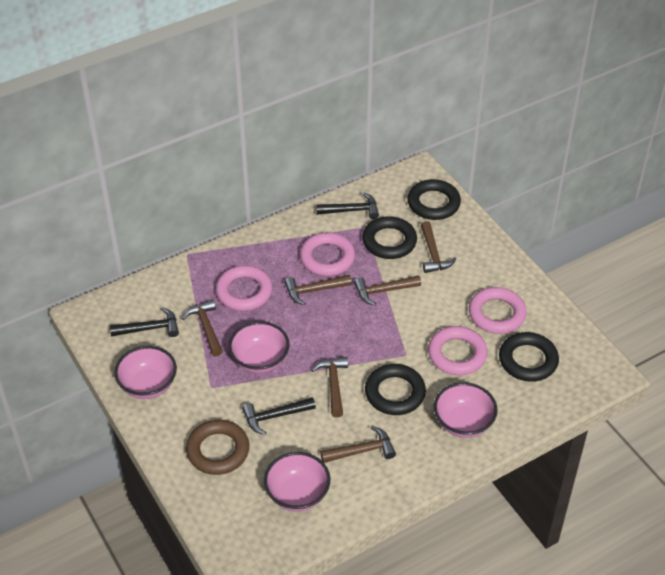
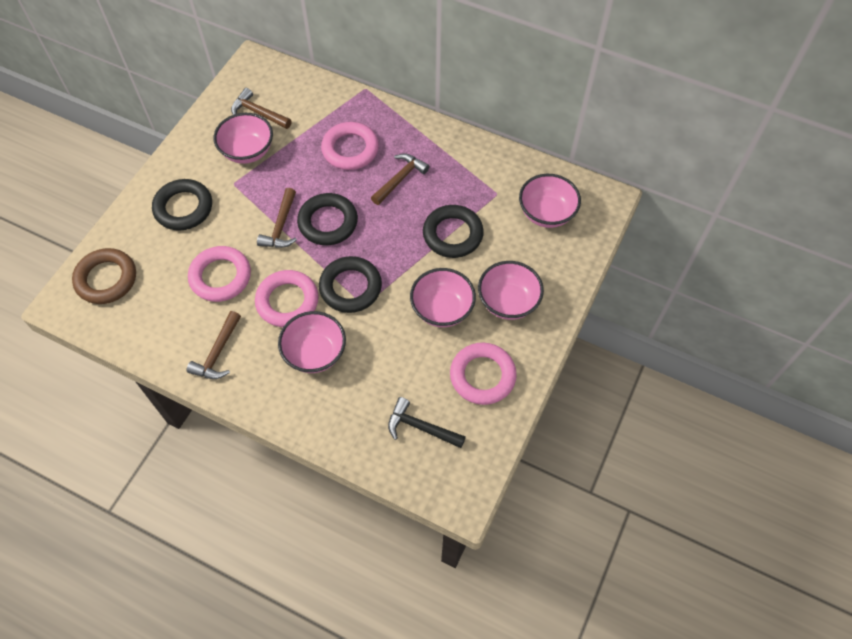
black hammer: [110,307,179,337] [242,397,316,435] [316,193,379,219] = 3 -> [388,397,466,448] = 1
brown hammer: [182,299,223,356] [284,275,352,305] [311,357,348,418] [320,426,396,463] [354,275,421,306] [421,221,456,273] = 6 -> [187,311,241,379] [231,88,292,129] [257,188,297,248] [371,154,430,205] = 4
pink bowl: [114,346,177,399] [228,321,290,373] [264,452,330,512] [434,382,498,438] = 4 -> [214,113,273,164] [278,311,346,373] [410,268,476,327] [478,261,544,320] [519,174,581,228] = 5

